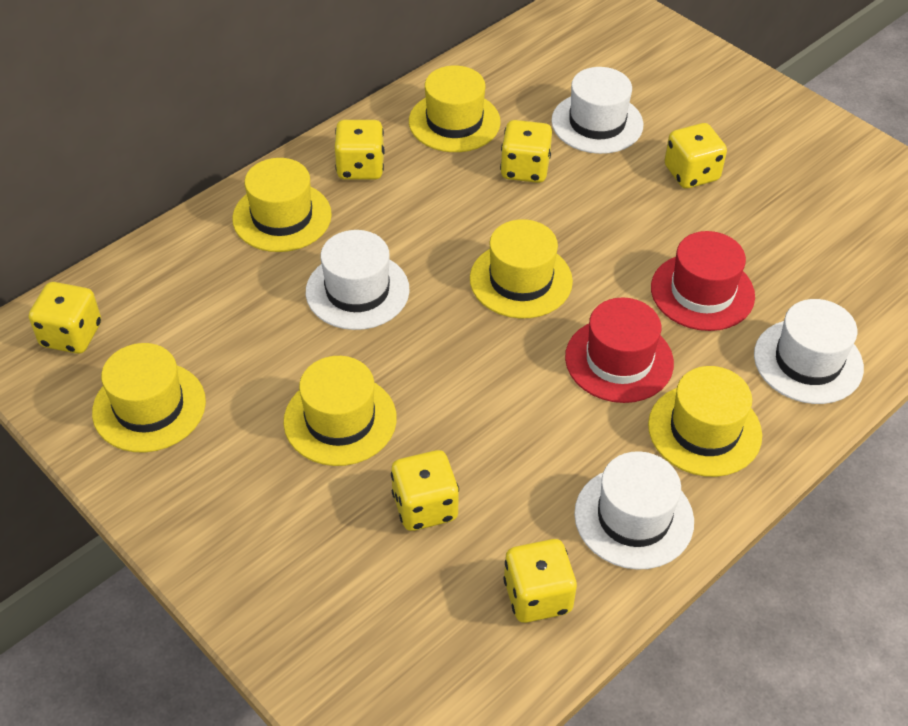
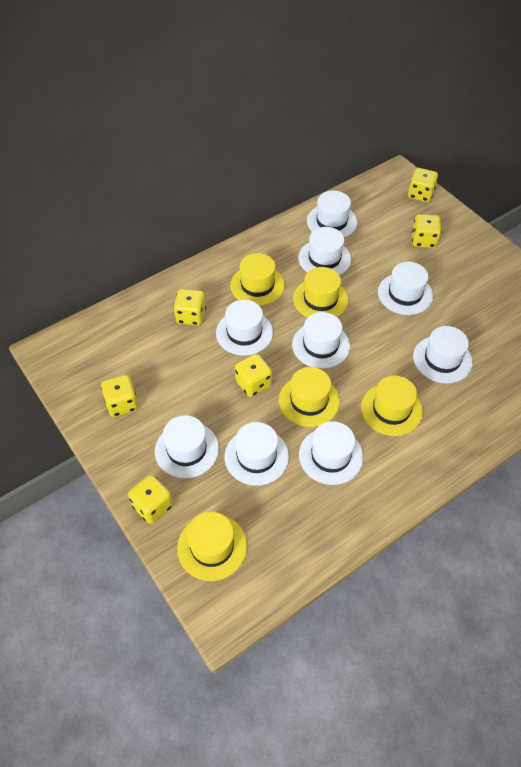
red hat: [565,297,674,403] [651,231,755,331] = 2 -> none = 0
white hat: [306,230,410,330] [551,67,643,154] [574,451,694,570] [754,299,864,404] = 4 -> [155,415,219,479] [216,300,273,356] [224,422,289,486] [292,312,350,369] [298,227,351,275] [299,421,363,485] [307,191,357,238] [378,262,433,315] [413,326,473,383] = 9
yellow hat: [92,343,206,452] [232,158,332,252] [284,356,397,466] [409,66,501,152] [470,219,573,318] [648,366,762,477] = 6 -> [177,512,247,581] [230,253,285,306] [279,367,340,427] [293,267,348,318] [361,376,423,436] = 5

